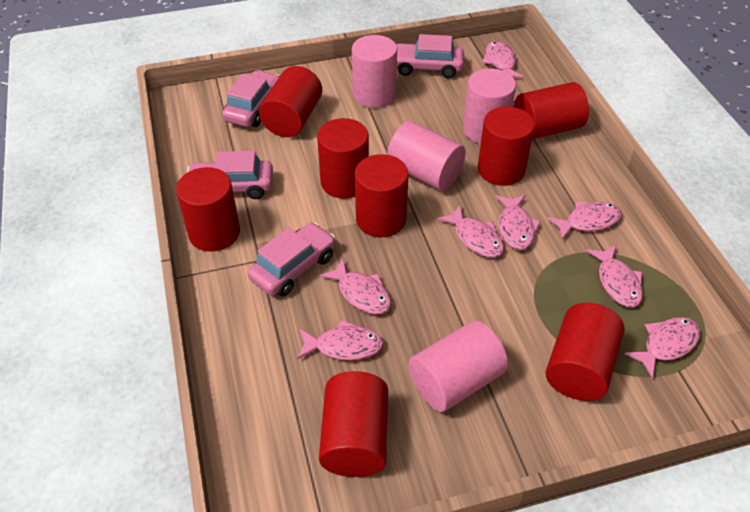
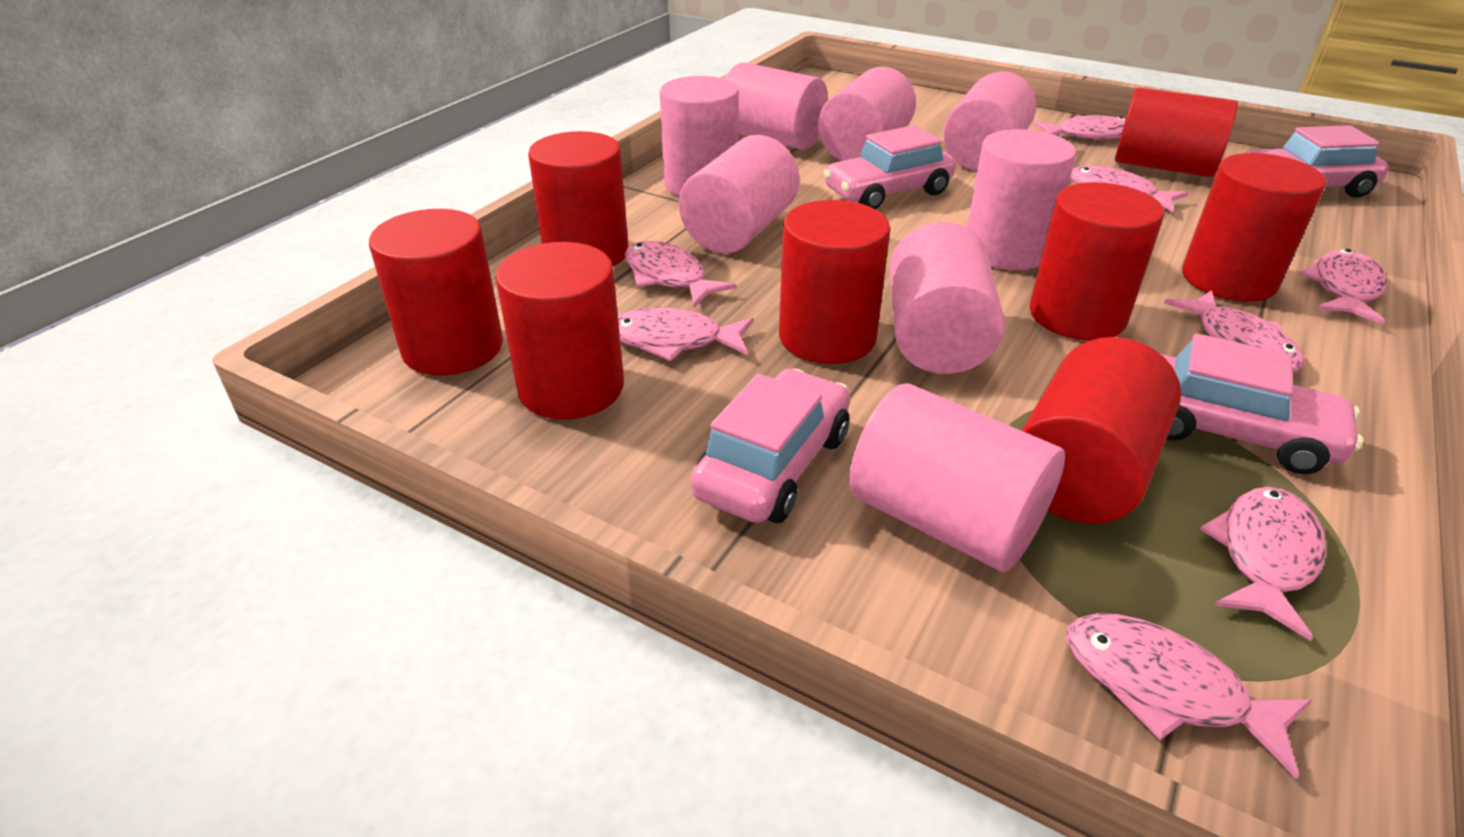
pink cylinder: [352,35,397,108] [387,121,466,190] [408,321,508,412] [463,68,516,144] = 4 -> [660,76,739,196] [679,135,800,253] [725,63,828,150] [818,66,916,161] [849,383,1065,572] [890,222,1005,374] [943,71,1036,171] [967,129,1076,270] = 8

